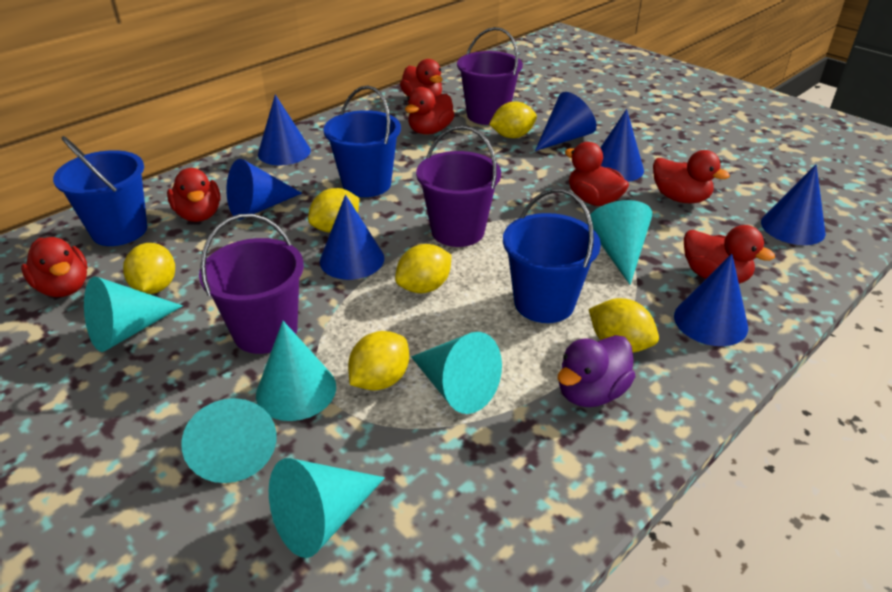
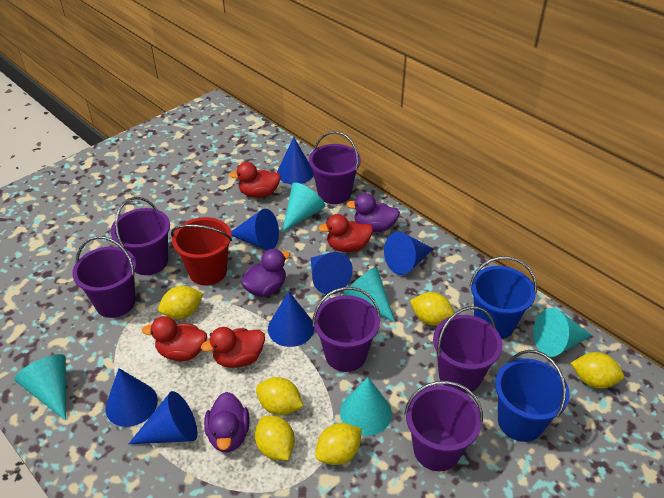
blue bucket: [53,136,148,246] [323,85,401,197] [503,189,601,323] = 3 -> [470,256,537,339] [495,350,570,442] = 2
purple bucket: [199,214,304,354] [416,126,501,247] [457,27,523,125] = 3 -> [72,236,136,318] [111,197,170,275] [309,131,361,204] [312,287,380,372] [404,381,483,471] [433,306,502,393] = 6
purple duck: [558,335,636,407] = 1 -> [204,392,250,452] [241,249,290,297] [346,193,400,232] = 3
red bucket: none = 0 -> [171,217,232,286] = 1
red duck: [21,237,88,297] [167,168,221,222] [400,59,443,97] [405,87,455,134] [565,142,629,206] [653,150,730,203] [684,225,775,284] = 7 -> [142,316,207,361] [201,327,265,368] [229,162,281,198] [318,214,373,252] = 4
turquoise cone: [84,276,183,352] [181,398,277,483] [256,321,336,421] [269,458,385,558] [411,332,502,414] [587,200,652,285] = 6 -> [14,354,66,421] [282,183,325,232] [340,377,392,436] [343,267,395,323] [533,308,592,357] = 5

